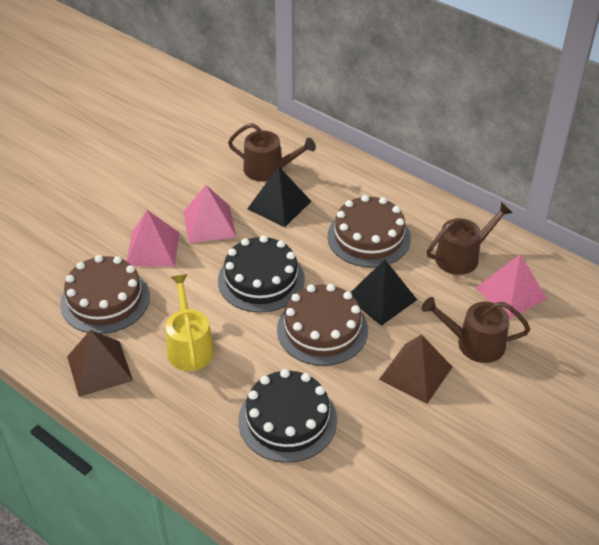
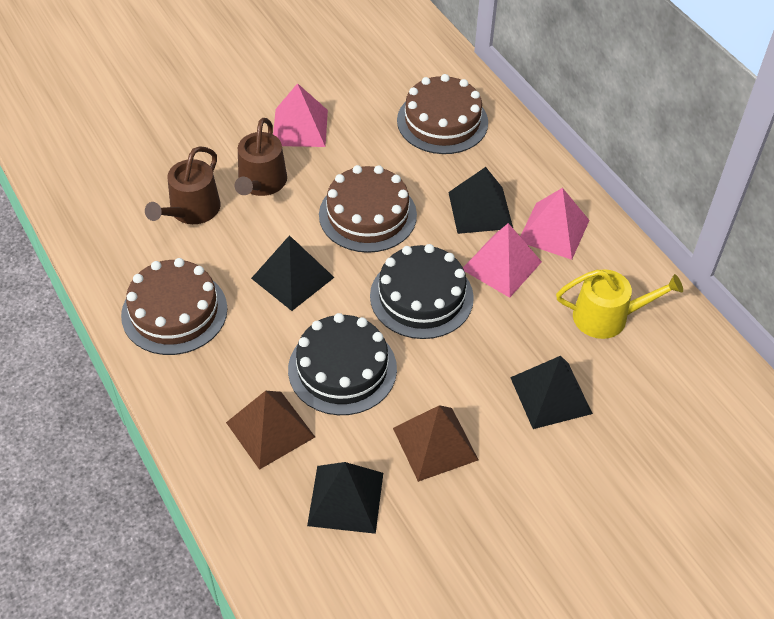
black pyramid: [247,166,311,227] [351,260,417,326] = 2 -> [251,235,335,311] [307,462,383,534] [448,167,513,234] [510,356,593,429] = 4
brown watering can: [228,123,316,182] [422,297,530,363] [427,202,513,275] = 3 -> [145,146,221,224] [235,118,287,196] = 2

